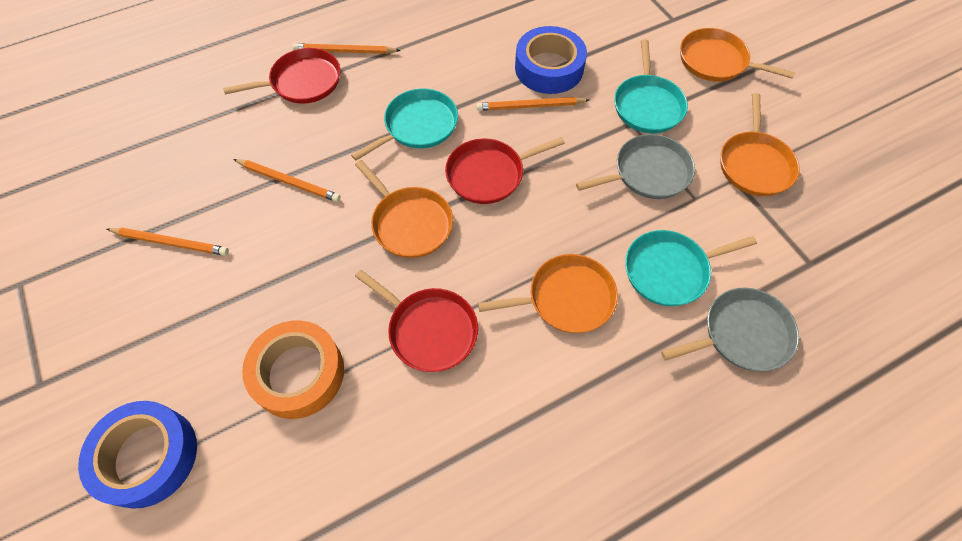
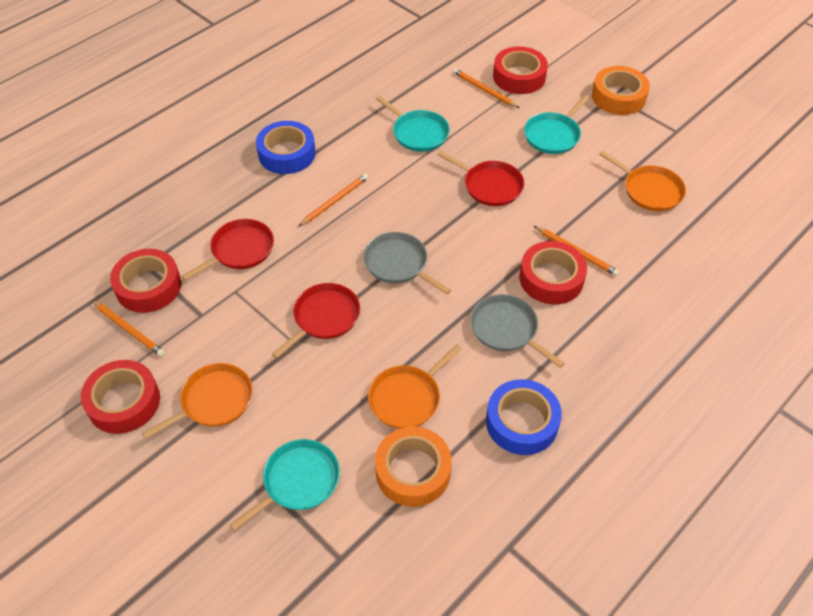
orange pan: [355,160,453,258] [478,254,618,333] [680,28,795,82] [720,93,800,196] = 4 -> [142,363,253,439] [368,345,462,429] [599,151,686,211] = 3
orange tape: [242,320,344,419] = 1 -> [375,427,452,507] [592,66,650,115] = 2
red tape: none = 0 -> [81,360,160,434] [110,249,181,313] [493,46,548,94] [519,241,587,304] = 4

